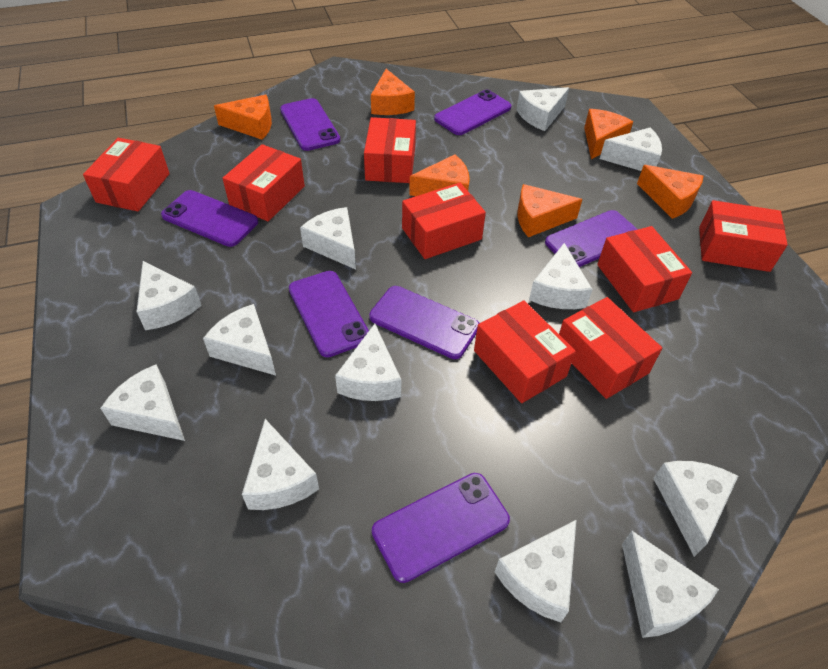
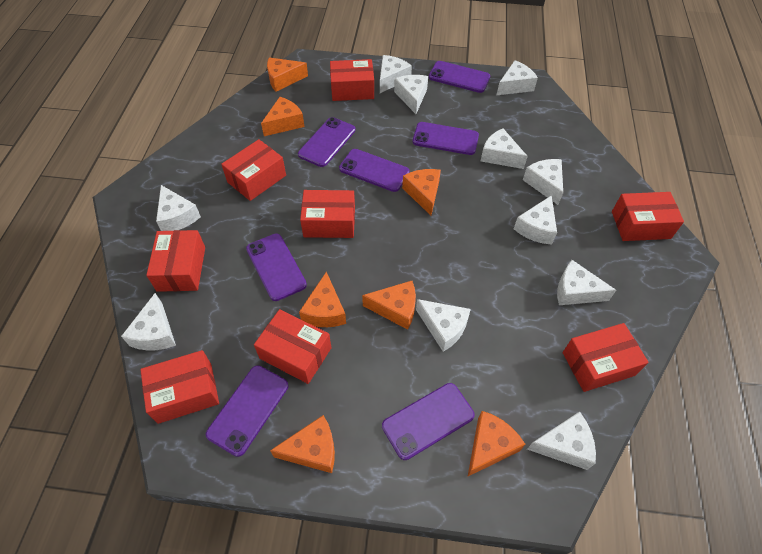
orange cheese: [214,95,272,140] [371,69,415,115] [409,155,470,196] [518,184,582,237] [584,109,633,159] [637,165,703,219] = 6 -> [261,97,304,136] [267,58,308,92] [270,415,335,473] [299,272,346,327] [362,281,416,330] [402,169,441,216] [468,411,525,476] = 7
white cheese: [100,364,185,441] [137,261,202,330] [203,304,276,376] [242,419,319,510] [300,207,356,270] [335,324,401,401] [495,520,576,622] [517,87,569,131] [529,243,593,309] [600,127,662,171] [622,531,719,638] [653,461,738,557] = 12 -> [121,293,176,350] [156,185,201,231] [380,55,412,93] [394,75,428,114] [416,299,471,352] [481,129,528,169] [497,60,538,95] [514,195,557,245] [523,159,563,205] [527,412,596,470] [557,260,616,305] = 11

